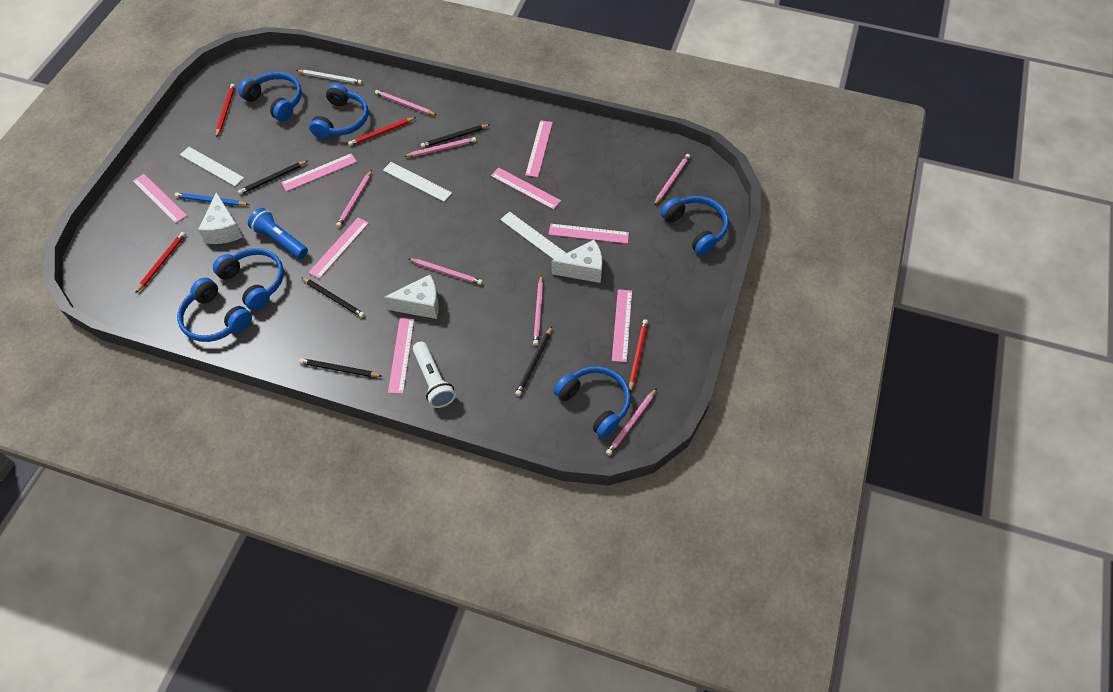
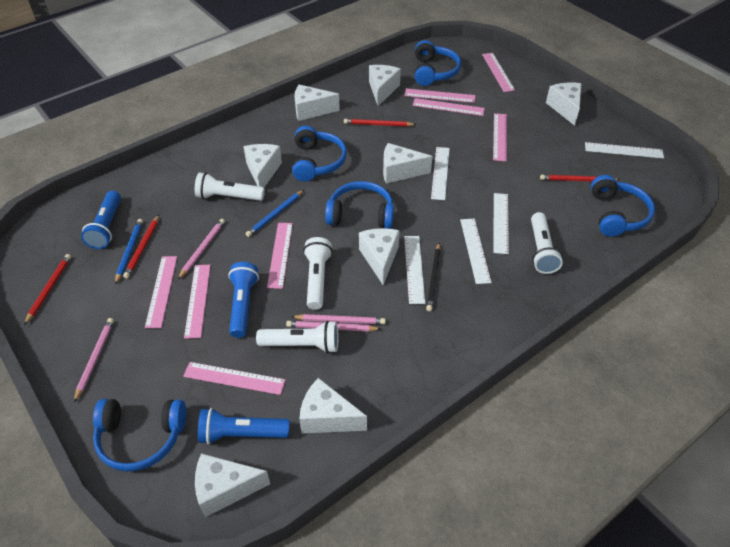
black pencil: [238,161,308,195] [299,358,382,377] [301,277,365,318] [421,124,491,148] [515,326,552,396] = 5 -> [426,243,441,311] = 1
blue flashlight: [248,208,308,259] = 1 -> [81,191,121,249] [198,408,290,445] [228,262,259,338] = 3
blue headphones: [177,277,252,342] [213,248,284,311] [238,72,302,122] [309,84,368,139] [554,366,631,438] [661,196,729,256] = 6 -> [93,399,187,472] [292,126,347,181] [325,181,394,229] [415,40,461,86] [591,175,655,237] = 5
blue pencil: [175,193,249,206] = 1 -> [115,219,143,285] [246,190,304,237] = 2
pink pencil: [336,170,372,228] [375,90,436,115] [404,137,476,157] [409,259,483,285] [533,275,543,346] [606,388,657,456] [654,154,690,205] = 7 -> [74,318,114,402] [178,219,225,279] [286,321,381,331] [291,314,386,324] = 4
white cheese: [198,192,243,244] [384,275,439,319] [552,240,602,283] = 3 -> [195,453,270,517] [244,144,282,187] [295,85,340,121] [299,378,367,433] [359,228,400,285] [369,65,401,106] [383,143,432,184] [546,82,582,126] = 8
white flashlight: [413,342,456,408] = 1 -> [195,172,265,201] [256,321,338,353] [303,237,333,310] [531,212,563,274] = 4
white pencil: [296,70,362,85] = 1 -> none = 0
white ruler: [180,147,244,186] [383,162,452,202] [500,212,566,259] = 3 -> [404,236,425,304] [431,147,450,200] [460,219,492,284] [493,193,509,254] [585,142,664,159] = 5

